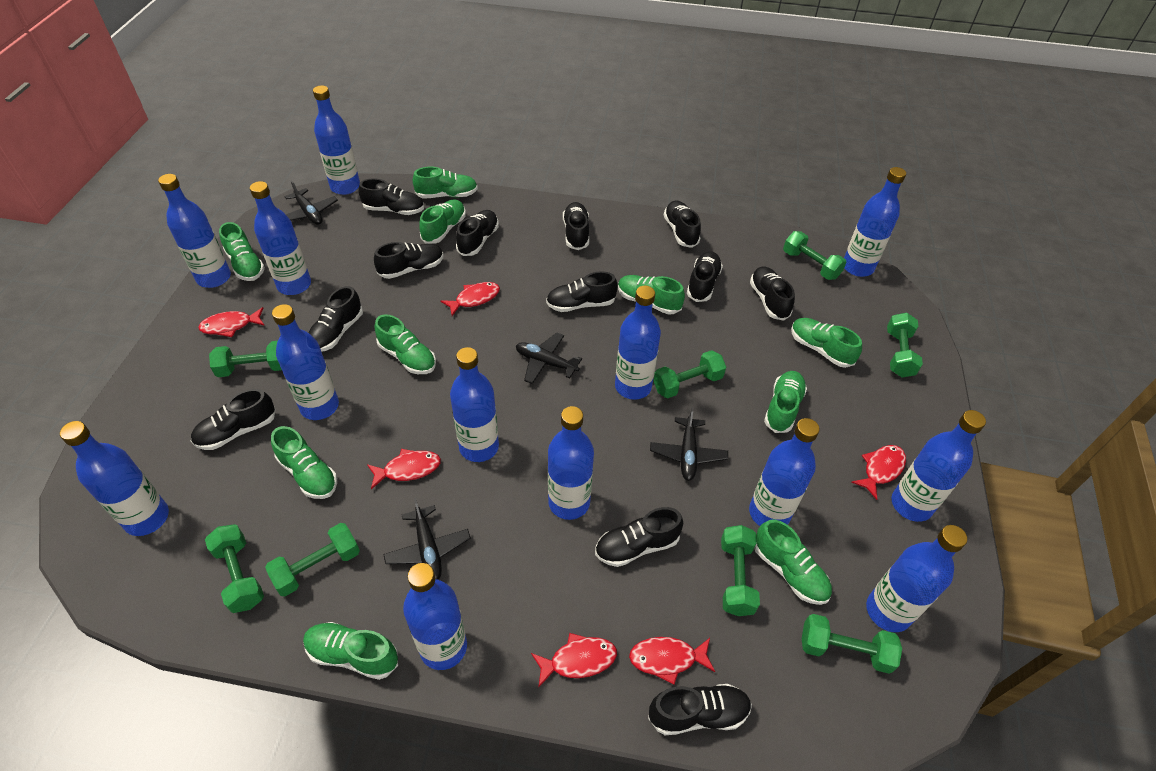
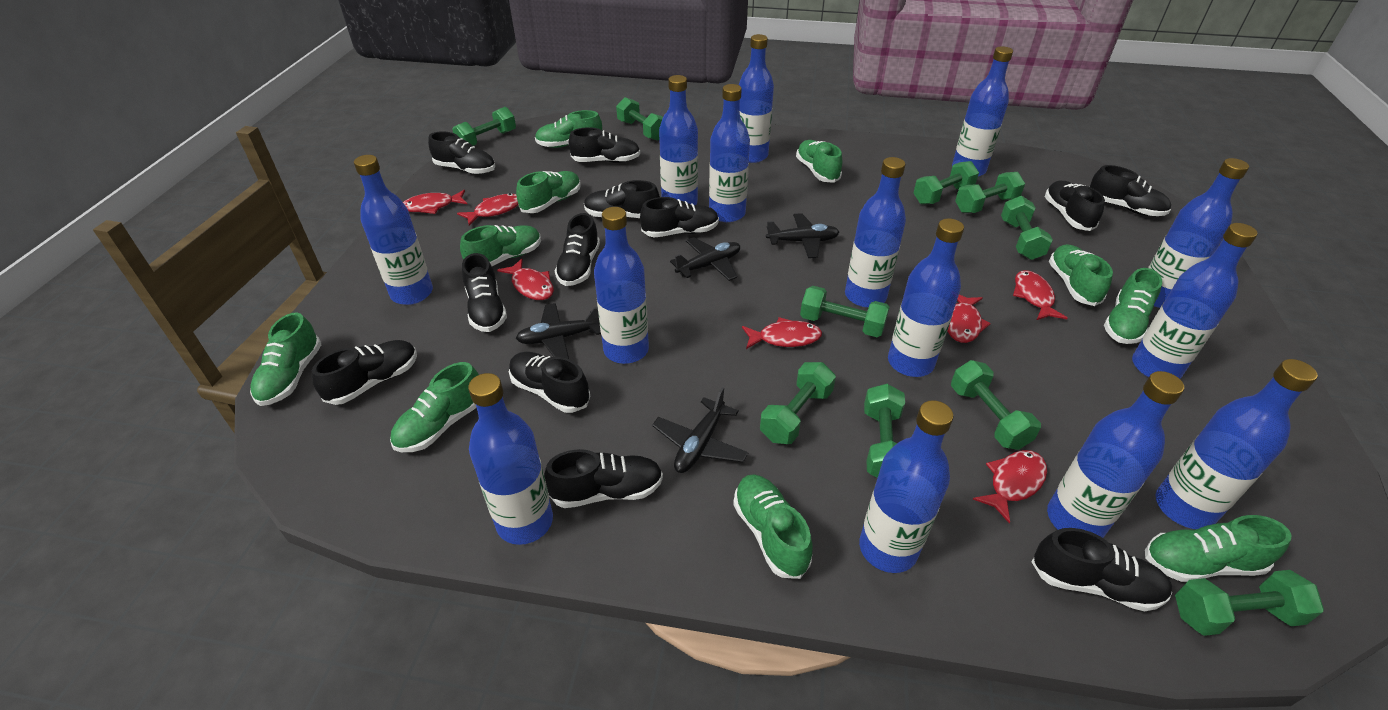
blue bottle: [60,421,169,536] [158,174,231,288] [250,181,311,295] [272,304,339,420] [313,85,360,195] [403,563,467,670] [450,347,499,462] [548,406,594,520] [615,286,661,400] [749,418,820,526] [844,167,906,277] [866,525,967,632] [892,410,986,522] = 13 -> [354,155,433,305] [468,373,553,545] [594,207,649,364] [659,75,698,205] [709,84,750,222] [739,34,774,163] [845,157,906,308] [859,400,954,573] [888,218,964,377] [952,46,1013,177] [1047,371,1184,538] [1132,223,1258,379] [1148,158,1249,308] [1156,359,1318,529] = 14
green dumbbell: [205,524,264,613] [209,341,282,377] [265,523,360,596] [653,350,726,398] [721,525,760,616] [783,231,847,280] [802,614,902,674] [887,313,923,377] = 8 -> [452,107,516,146] [616,97,663,141] [760,362,836,444] [800,286,890,337] [864,384,905,478] [913,161,979,204] [951,360,1041,450] [955,172,1025,213] [1001,196,1053,260] [1175,570,1324,636] = 10
red fish: [198,307,265,337] [367,449,441,489] [441,282,500,316] [531,633,617,688] [629,637,715,685] [851,445,906,500] = 6 -> [403,190,467,214] [457,193,518,226] [497,259,554,300] [742,317,822,349] [947,294,991,343] [973,450,1047,523] [1013,270,1067,320] = 7

